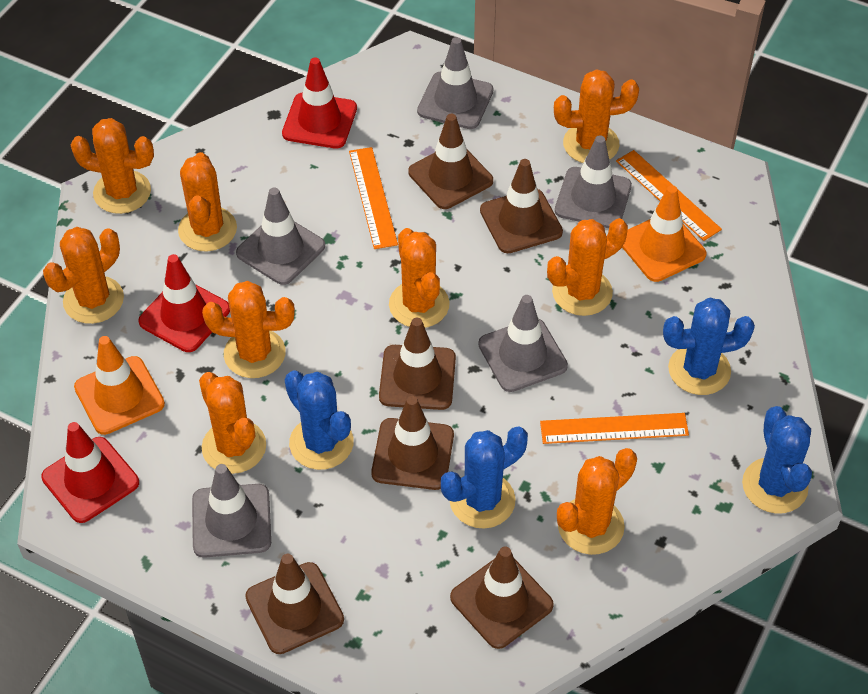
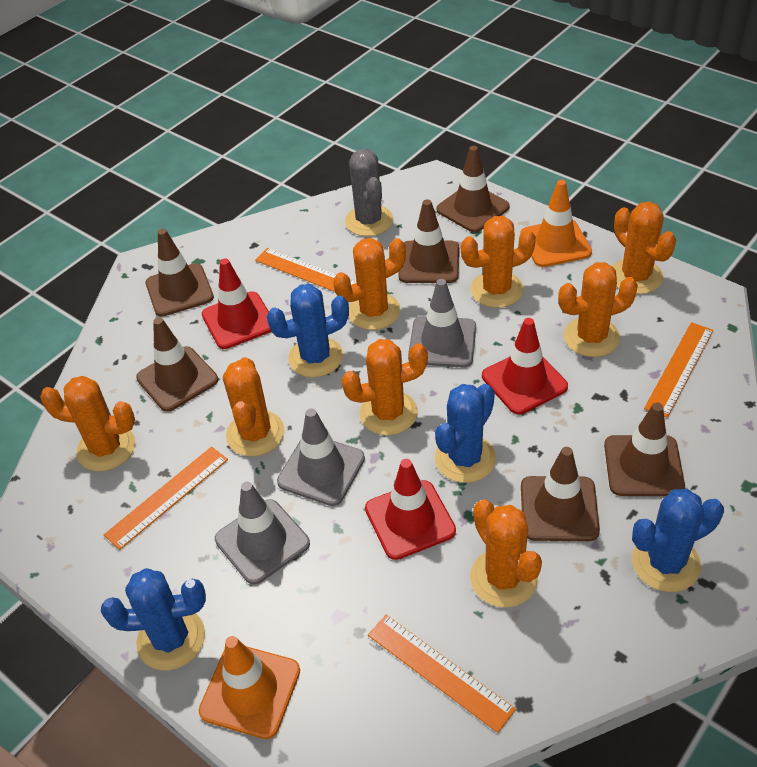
grey cactus: none = 0 -> [345,149,393,236] = 1
grey traffic cone: [192,464,271,558] [236,187,325,285] [417,37,494,129] [478,295,568,392] [555,135,632,228] = 5 -> [215,482,310,585] [277,408,365,506] [408,279,476,367] = 3
orange cactus: [43,227,124,324] [71,118,154,214] [178,152,237,251] [199,372,266,474] [202,281,295,378] [389,228,450,328] [547,218,628,316] [554,69,639,163] [557,448,637,555] = 9 -> [40,376,135,471] [223,357,285,456] [333,238,406,330] [341,339,428,435] [461,216,536,308] [470,500,542,608] [558,262,638,357] [612,202,676,294] = 8
orange ruler: [349,147,398,249] [540,413,689,444] [616,150,722,241] = 3 -> [104,447,228,550] [255,248,357,292] [368,615,516,733] [644,322,714,418] = 4

